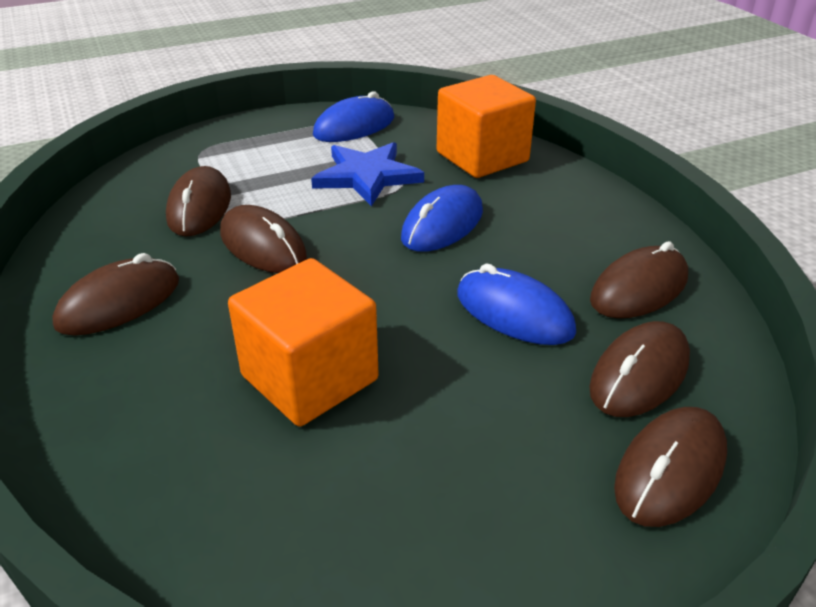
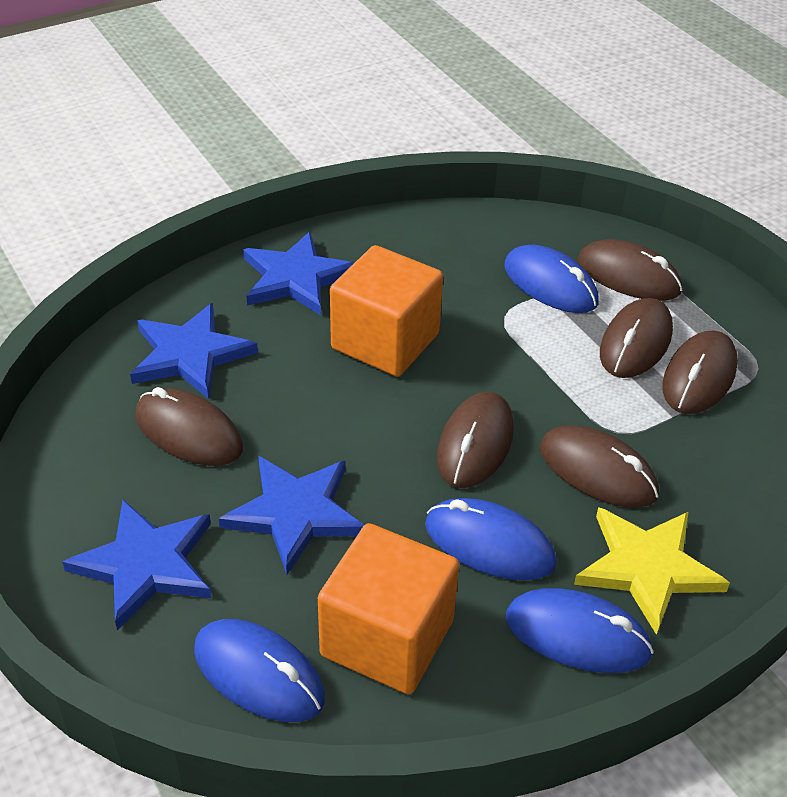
blue mouse: [313,92,394,142] [401,185,483,252] [457,263,576,345] = 3 -> [194,619,325,722] [425,498,556,580] [504,245,599,313] [506,588,654,673] = 4
blue star: [311,142,424,207] = 1 -> [62,500,211,631] [130,303,258,399] [219,456,364,575] [243,232,354,316] = 4
yellow star: none = 0 -> [574,507,730,635] = 1

